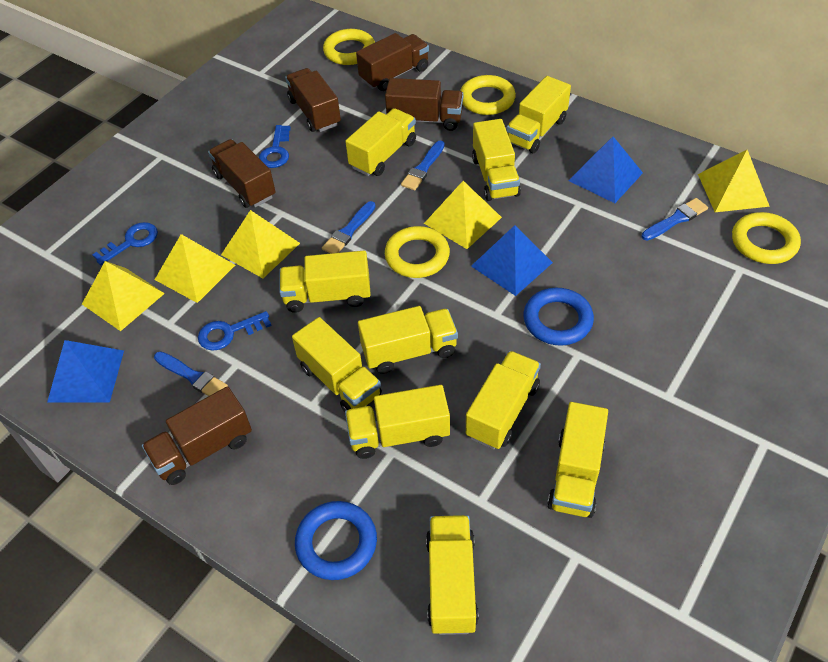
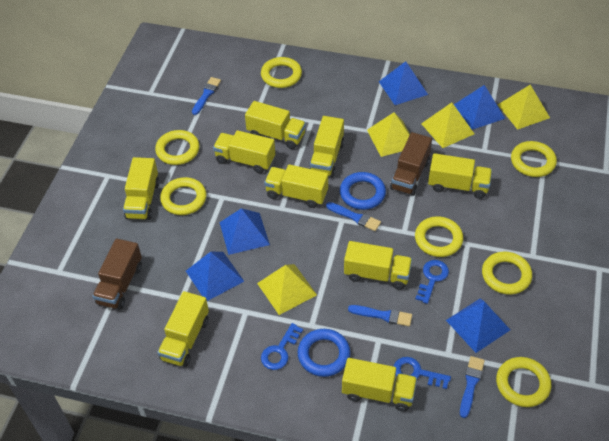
blue pyramid: [47,340,124,403] [471,225,553,296] [569,137,643,203] = 3 -> [186,252,244,301] [219,208,270,255] [379,61,428,105] [446,298,510,353] [454,85,505,130] = 5
brown truck: [142,386,252,485] [208,139,276,208] [285,68,341,132] [356,33,429,91] [385,78,463,131] = 5 -> [92,239,142,309] [390,132,432,196] = 2
yellow pyramid: [82,261,165,331] [155,234,235,303] [221,210,300,278] [424,181,502,249] [698,150,770,212] = 5 -> [257,264,317,315] [367,112,410,157] [421,102,474,148] [498,85,550,130] = 4
yellow ring: [323,29,375,65] [385,226,450,278] [460,75,516,115] [732,212,801,264] = 4 -> [155,130,199,165] [160,177,207,215] [261,57,302,88] [415,216,463,257] [482,252,532,295] [496,357,551,407] [511,141,557,177] = 7
yellow truck: [279,251,371,313] [292,317,382,412] [345,108,416,176] [345,385,450,459] [358,306,458,374] [426,515,479,635] [466,351,541,450] [472,119,521,201] [506,76,571,153] [547,402,608,518] = 10 -> [123,157,160,220] [157,291,209,367] [213,130,275,173] [245,101,306,149] [264,164,328,208] [309,116,344,177] [342,358,417,411] [344,241,412,290] [428,153,492,199] = 9

